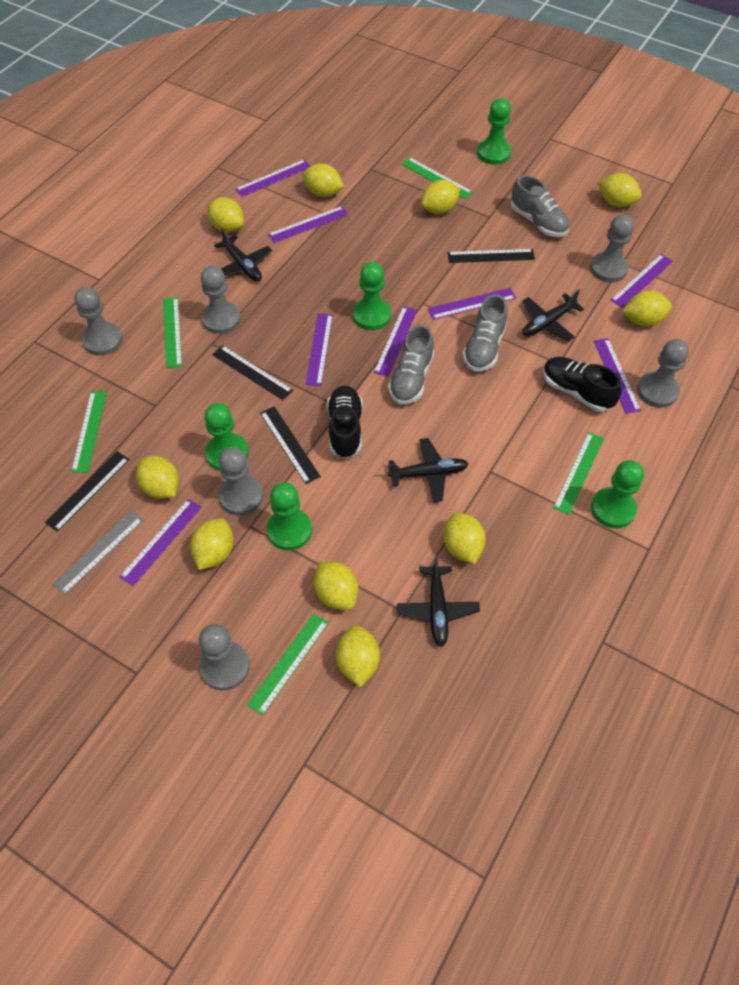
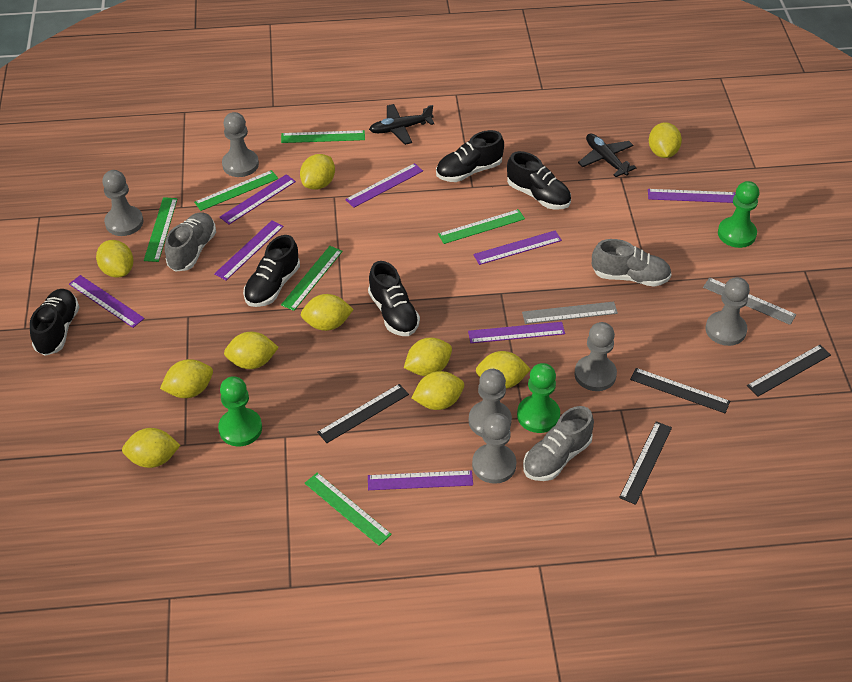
black plane: [214,228,272,282] [388,438,468,502] [397,556,480,647] [522,290,584,342] = 4 -> [369,104,435,145] [578,133,636,177] = 2
black shoe: [327,385,363,459] [543,357,622,412] = 2 -> [30,289,79,356] [243,235,300,307] [368,261,420,336] [436,130,504,182] [507,151,571,210] = 5
green pawn: [204,403,248,471] [267,482,312,550] [353,262,391,330] [477,98,511,165] [591,460,644,528] = 5 -> [218,376,262,446] [517,363,560,433] [718,181,760,248] = 3
green ruler: [71,391,107,473] [163,297,182,368] [247,613,329,716] [401,157,473,199] [553,432,604,515] = 5 -> [144,197,178,262] [194,170,278,211] [281,130,365,143] [281,246,343,311] [305,472,392,546] [438,209,525,244] = 6
grey ruler: [52,510,144,595] = 1 -> [522,302,618,324] [703,277,796,325] = 2

